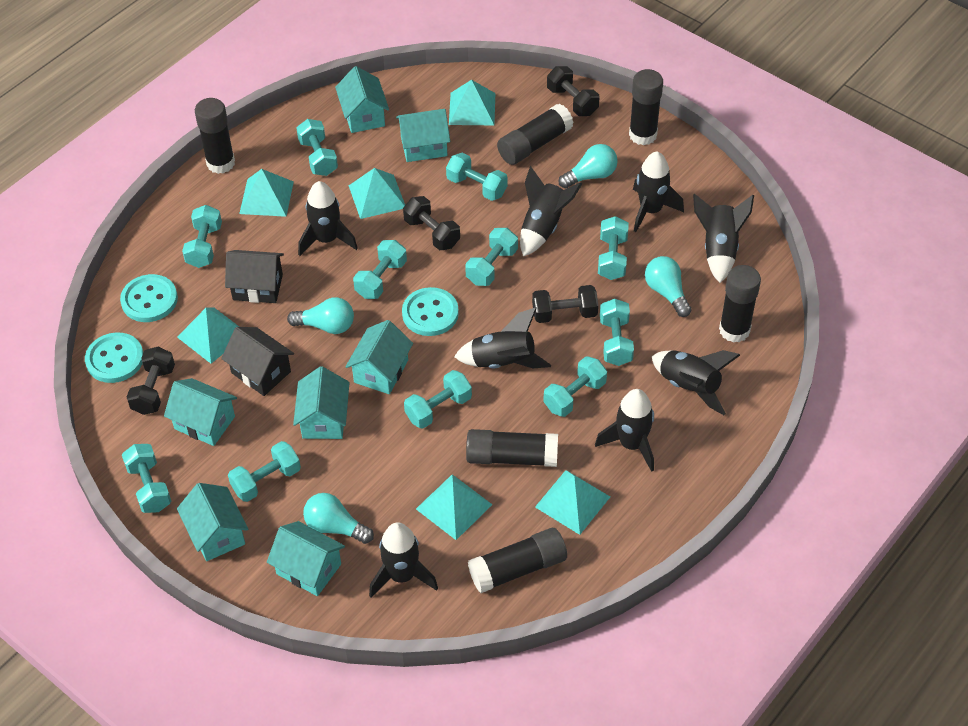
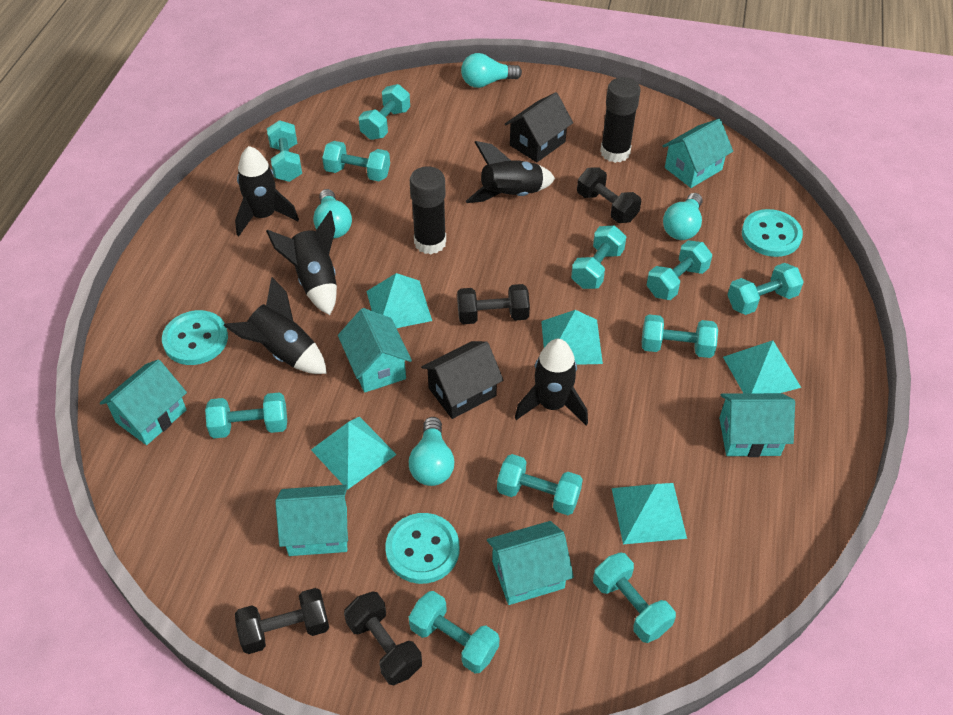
black glue stick: [195,98,235,174] [466,429,558,467] [468,528,567,593] [497,104,574,165] [629,69,663,145] [719,265,761,343] = 6 -> [410,166,446,254] [600,77,641,163] = 2
black rocket: [298,181,358,256] [369,522,438,598] [454,307,551,368] [520,166,582,256] [595,389,654,472] [633,151,684,232] [652,350,740,415] [693,194,754,283] = 8 -> [224,277,327,374] [235,146,299,236] [266,211,337,315] [466,141,555,203] [515,339,588,425] = 5
turquoise house: [164,378,237,446] [177,483,248,561] [267,521,345,596] [293,366,350,439] [335,66,389,133] [345,320,413,394] [396,109,450,162] = 7 -> [100,359,187,445] [275,485,348,556] [338,308,412,393] [487,521,574,605] [663,119,733,188] [719,393,795,457] = 6
turquoise pyramid: [177,307,239,364] [239,169,294,217] [348,168,405,219] [416,474,493,540] [449,80,495,125] [535,470,610,535] = 6 -> [311,416,397,490] [366,273,432,328] [541,310,603,365] [612,483,687,544] [723,340,801,393] = 5

